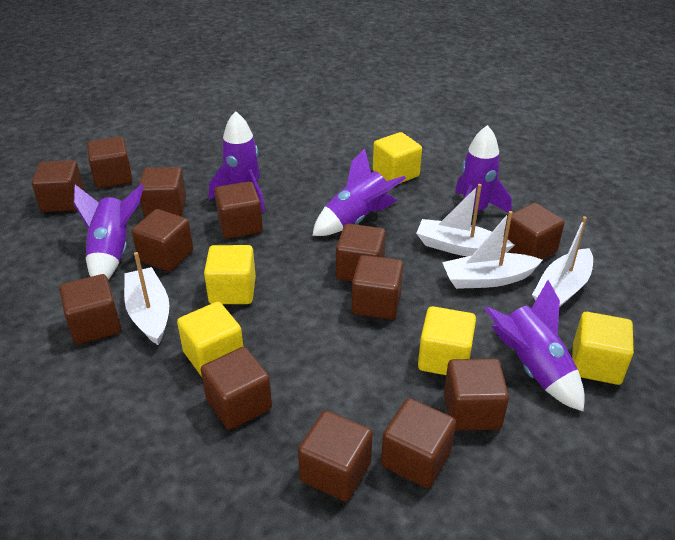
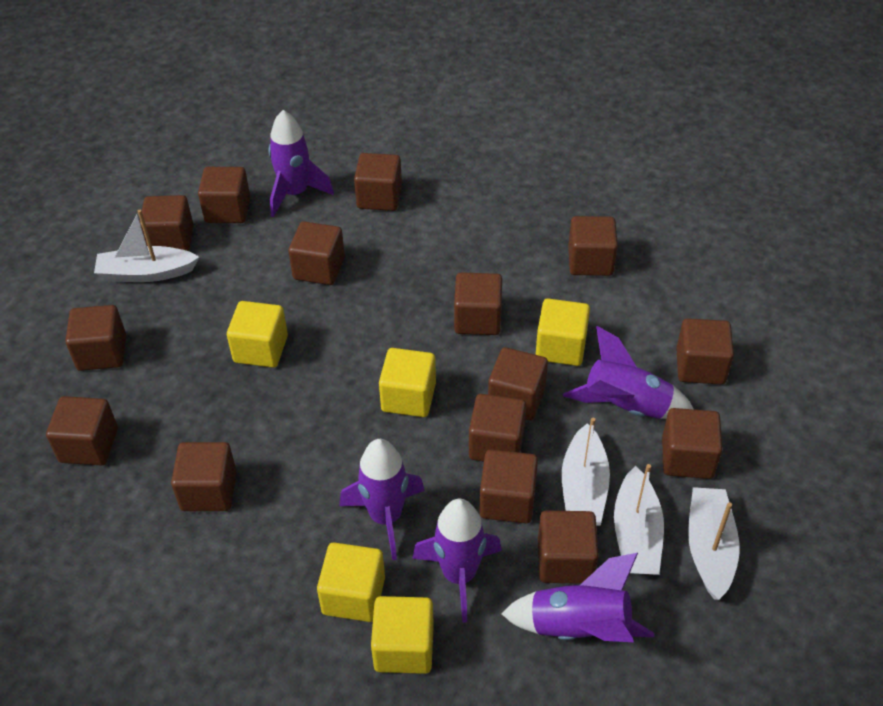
brown cube: [32,160,84,212] [59,274,121,344] [87,136,132,188] [132,209,193,272] [139,167,186,217] [201,347,272,430] [214,181,263,239] [298,411,373,501] [336,224,386,281] [351,255,403,320] [381,398,456,488] [444,358,509,431] [504,203,565,260] = 13 -> [46,396,118,465] [65,305,126,371] [140,195,194,251] [171,442,237,511] [198,167,250,223] [288,221,345,285] [354,153,402,211] [454,272,502,335] [469,394,526,462] [479,450,538,523] [488,347,548,420] [538,511,599,584] [568,216,618,276] [662,408,722,479] [676,318,734,385] = 15

